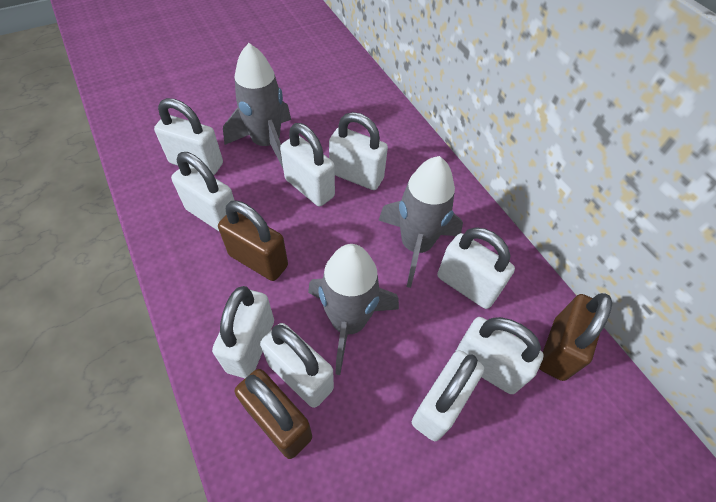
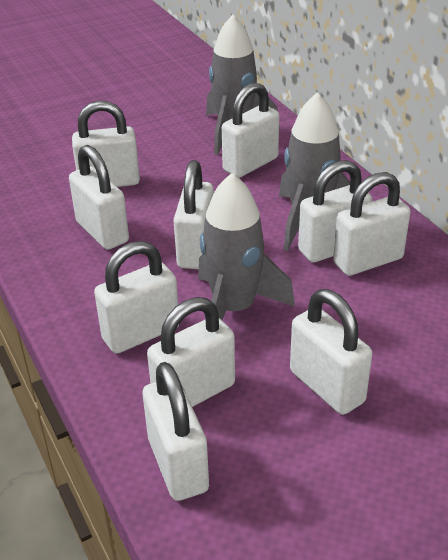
brown padlock: [218,201,288,281] [235,369,312,459] [539,293,612,381] = 3 -> none = 0
white padlock: [154,98,223,175] [171,152,235,231] [212,286,274,378] [260,323,334,408] [280,123,335,207] [329,112,388,190] [412,350,484,441] [437,227,515,309] [455,317,544,394] = 9 -> [69,145,129,250] [72,101,140,187] [94,241,179,354] [143,362,209,501] [147,297,235,407] [174,160,214,269] [222,82,279,178] [290,289,372,415] [298,160,372,263] [333,172,410,276] = 10

